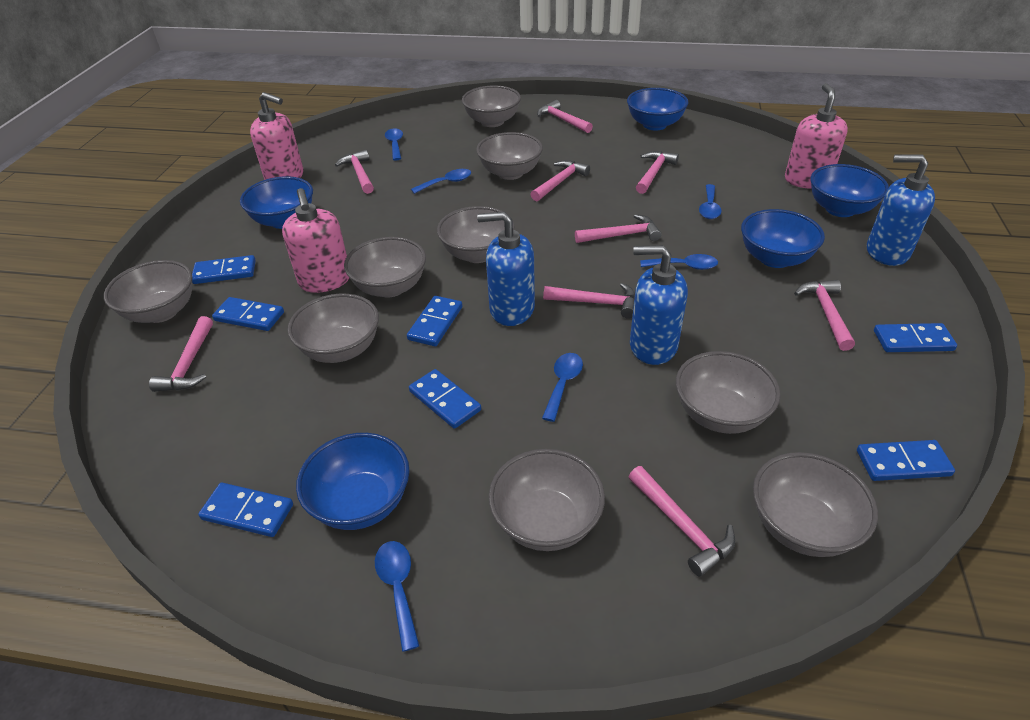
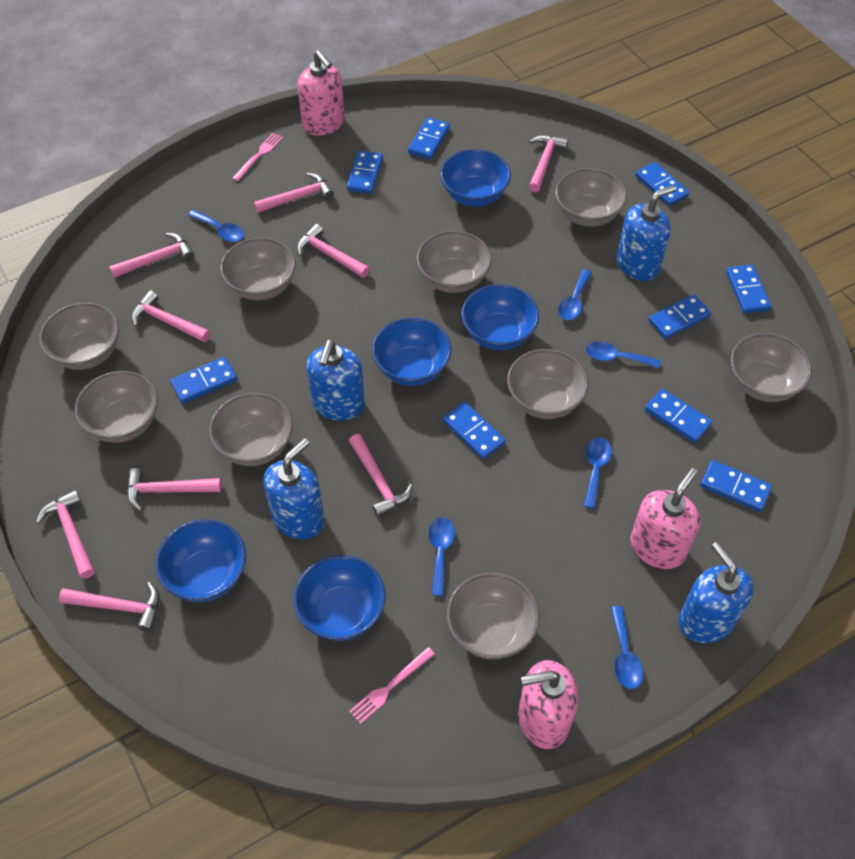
blue domino: [192,255,256,284] [198,483,293,537] [212,297,284,331] [407,296,462,346] [409,369,481,429] [857,440,955,481] [874,323,957,352] = 7 -> [170,357,237,404] [347,151,383,194] [408,117,450,159] [443,402,506,459] [635,162,689,206] [645,389,713,443] [649,294,711,339] [700,460,772,512] [726,264,771,314] = 9
blue soap dispenser: [477,212,535,326] [630,245,688,365] [867,154,935,266] = 3 -> [263,438,325,539] [306,339,365,420] [617,185,676,281] [679,542,753,643] = 4
pink fork: none = 0 -> [232,133,283,181] [349,647,435,724] = 2

